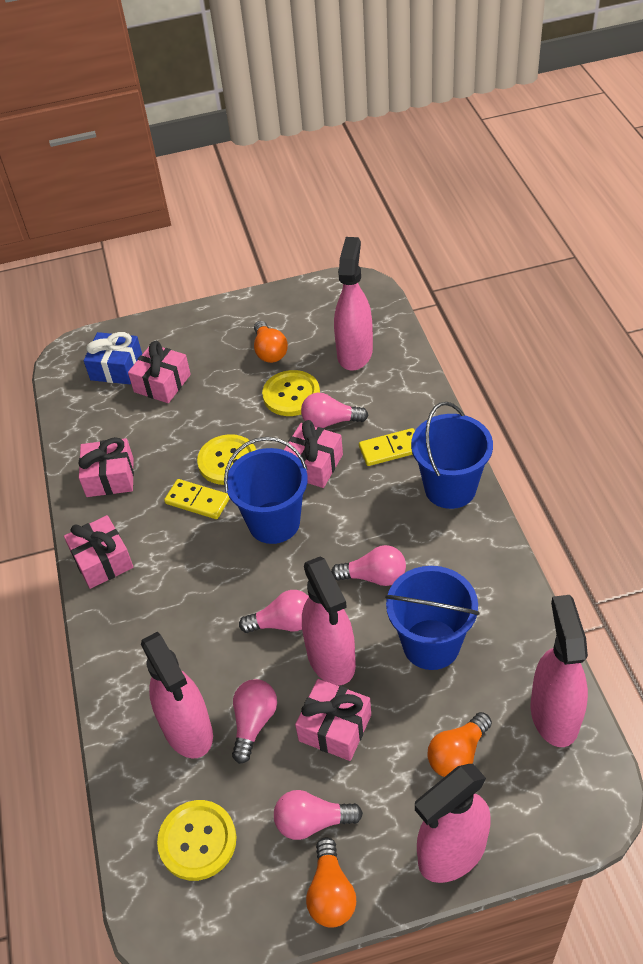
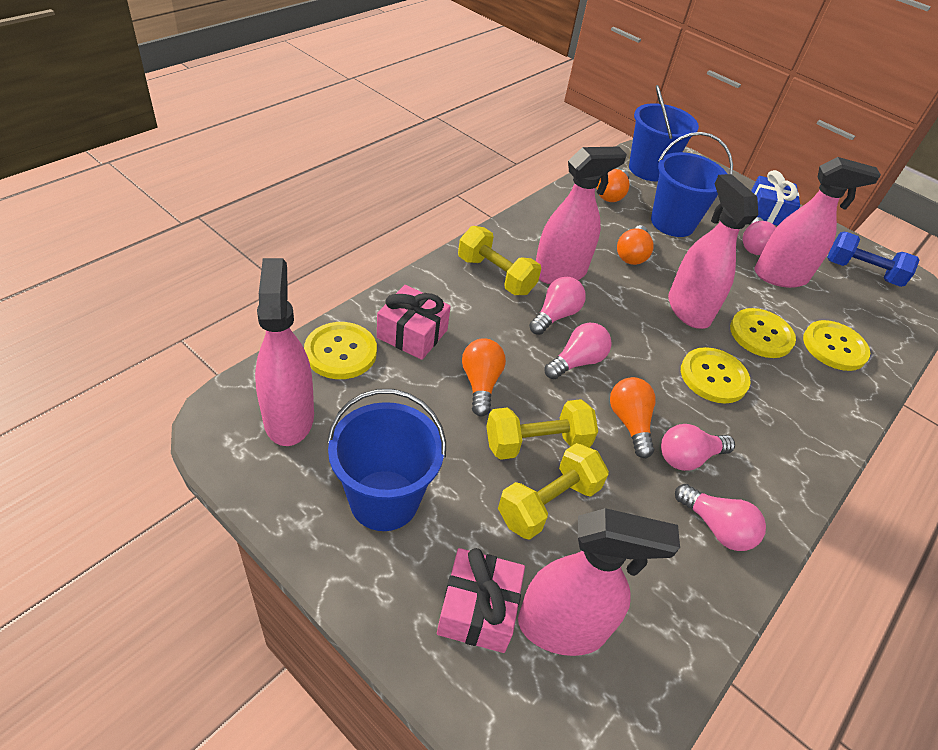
blue dumbbell: none = 0 -> [827,232,920,287] = 1
orange light bulb: [254,321,288,363] [306,837,356,928] [427,712,492,777] = 3 -> [462,338,506,416] [597,169,629,202] [610,377,656,458] [617,225,654,265] = 4
pink gift: [64,515,133,589] [78,437,134,497] [128,341,191,403] [284,420,343,488] [295,679,371,761] = 5 -> [377,285,451,360] [437,548,525,653] = 2
yellow button: [157,800,236,881] [197,434,256,485] [262,370,320,416] = 3 -> [304,322,377,379] [681,347,751,403] [730,308,796,358] [803,320,870,371] = 4
yellow domino: [164,479,230,519] [359,428,415,466] = 2 -> none = 0
yellow dumbbell: none = 0 -> [458,226,541,295] [486,399,598,460] [498,443,609,540] = 3

